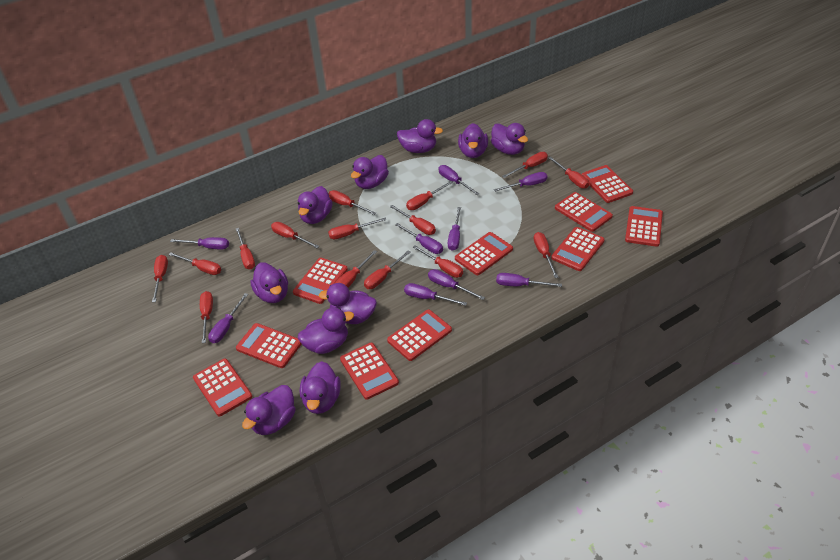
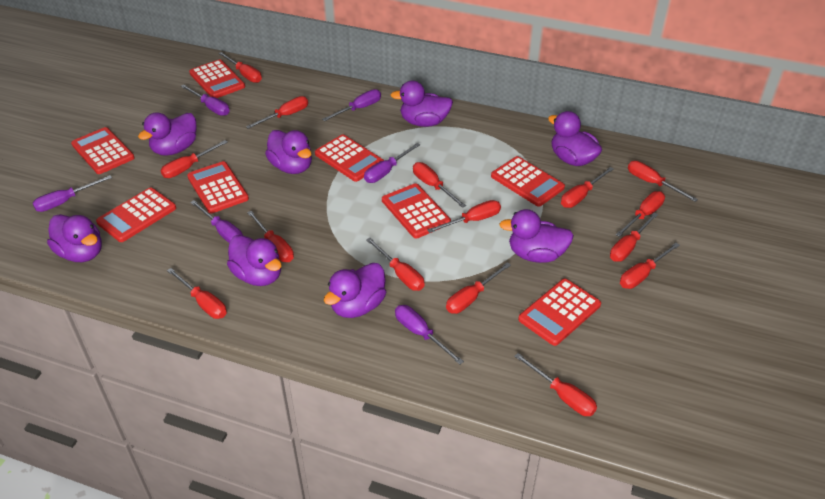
purple duck: [242,385,296,435] [250,262,288,303] [298,186,333,224] [298,307,354,354] [300,361,341,414] [319,283,377,324] [351,155,389,189] [397,119,443,153] [458,123,488,158] [491,123,528,155] = 10 -> [47,214,102,262] [138,112,197,156] [227,235,282,286] [265,130,312,174] [324,263,386,318] [391,80,453,127] [499,209,574,263] [548,111,602,166] = 8
purple screwdriver: [170,237,229,249] [208,293,248,343] [395,223,443,254] [404,283,467,306] [428,269,485,300] [438,165,479,195] [448,207,461,251] [493,172,547,192] [496,273,562,287] = 9 -> [33,175,112,212] [181,84,230,116] [190,200,243,243] [322,89,381,121] [364,143,420,183] [395,305,464,365] = 6
red calculator: [193,359,252,416] [236,323,302,368] [293,258,348,304] [340,343,399,400] [387,309,452,361] [455,232,513,275] [551,227,605,271] [555,192,613,232] [582,165,633,203] [625,206,663,247] = 10 -> [71,127,135,174] [96,187,176,242] [187,161,249,213] [189,60,245,98] [315,135,384,182] [382,183,451,239] [491,156,565,206] [518,279,601,346] = 8

